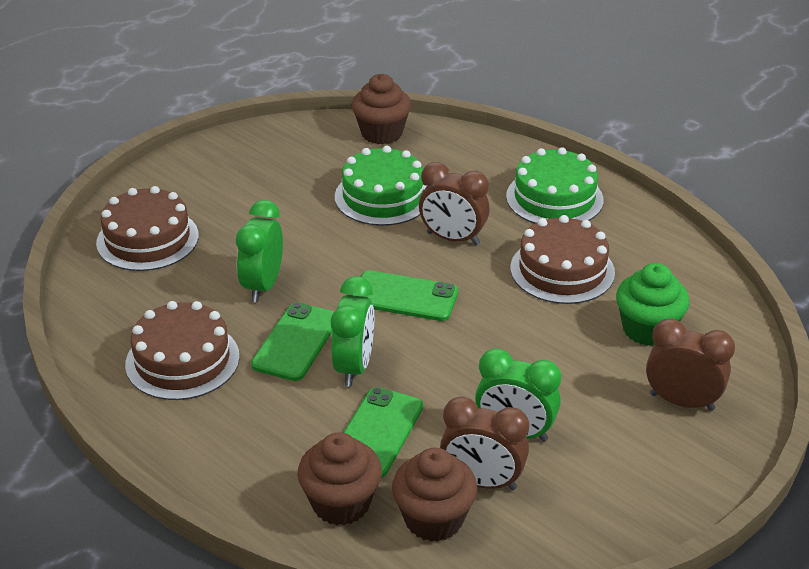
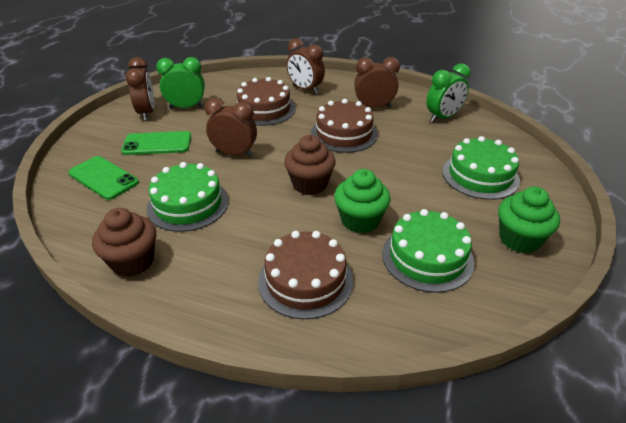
brown clock: [419,162,490,245] [440,396,529,490] [646,318,735,411] = 3 -> [126,57,155,121] [205,98,257,157] [286,38,325,94] [354,57,400,108] = 4
brown cupcake: [297,432,382,525] [352,74,411,144] [392,448,477,542] = 3 -> [92,208,156,277] [284,135,336,195] = 2
green cake: [335,146,427,226] [506,147,604,224] = 2 -> [147,162,229,232] [382,209,474,293] [442,136,520,200] = 3
green clock: [236,200,283,302] [331,276,374,387] [475,348,561,442] = 3 -> [156,57,205,109] [426,63,470,122] = 2
green cupcake: [616,263,690,346] = 1 -> [334,169,391,233] [498,187,560,253] = 2
green phone: [251,302,334,381] [343,387,423,478] [353,270,458,321] = 3 -> [68,156,139,200] [121,131,191,155] = 2

